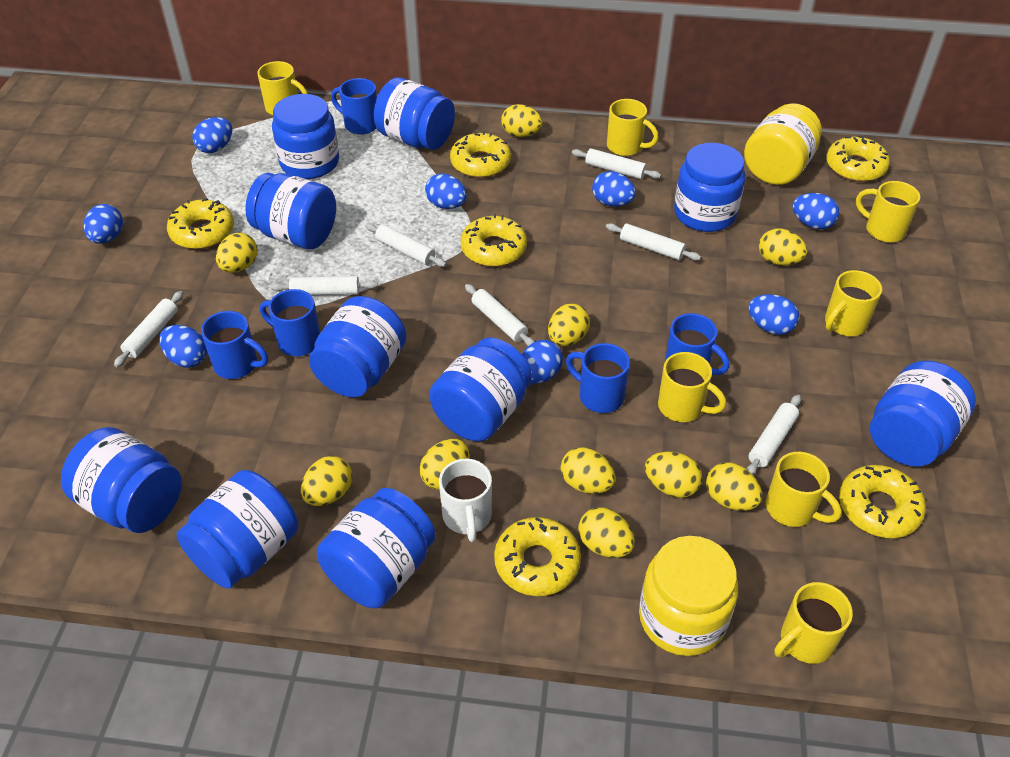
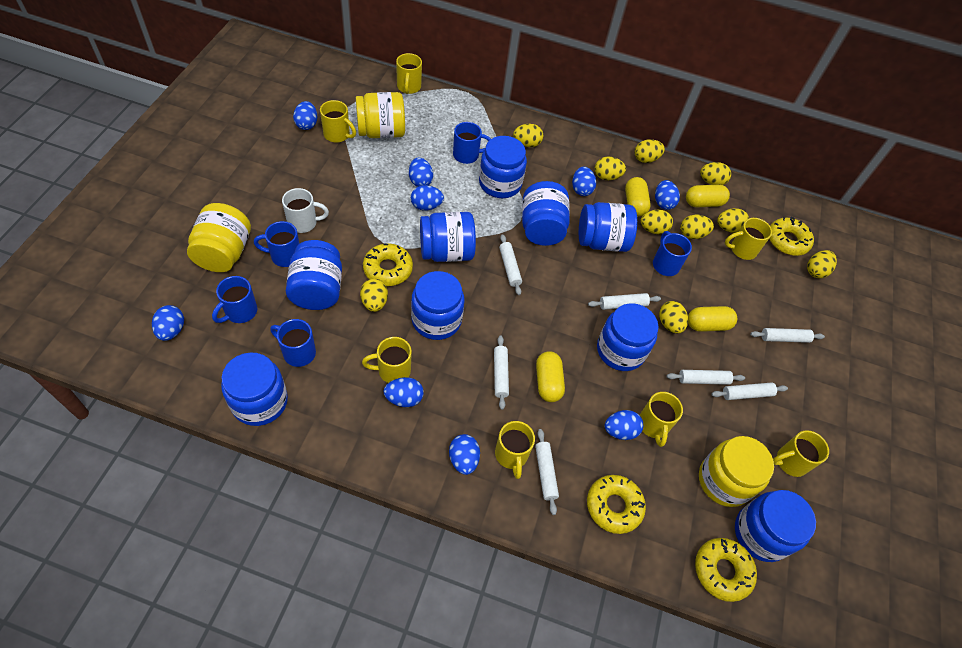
blue egg: [83,204,123,244] [159,325,207,368] [192,117,233,153] [425,173,467,209] [522,340,563,384] [592,171,636,207] [748,294,799,335] [792,193,839,229] = 8 -> [152,305,184,341] [293,101,317,130] [384,377,424,407] [409,158,433,187] [411,185,444,210] [449,434,480,475] [572,167,596,196] [605,410,643,440] [655,180,680,210] = 9
blue jar: [61,427,182,533] [176,470,298,589] [245,173,336,249] [272,94,339,179] [309,296,407,397] [317,488,436,608] [374,77,455,150] [429,338,532,441] [674,143,745,232] [870,361,976,467] = 10 -> [221,353,288,426] [286,240,342,310] [411,271,464,340] [420,212,476,262] [479,136,527,198] [522,181,570,246] [579,202,637,252] [597,303,659,371] [735,490,816,562] = 9
yellow capsule: none = 0 -> [536,351,565,402] [625,177,651,216] [686,185,730,207] [688,306,737,332] = 4
yellow donut: [167,198,234,249] [450,131,511,178] [461,214,527,267] [494,517,581,596] [826,135,890,182] [839,465,926,538] = 6 -> [363,243,413,286] [587,475,646,534] [695,538,757,602] [769,217,814,256] = 4
yellow jar: [639,536,738,656] [744,103,822,185] = 2 -> [187,203,251,272] [356,92,405,138] [699,436,774,507] = 3

